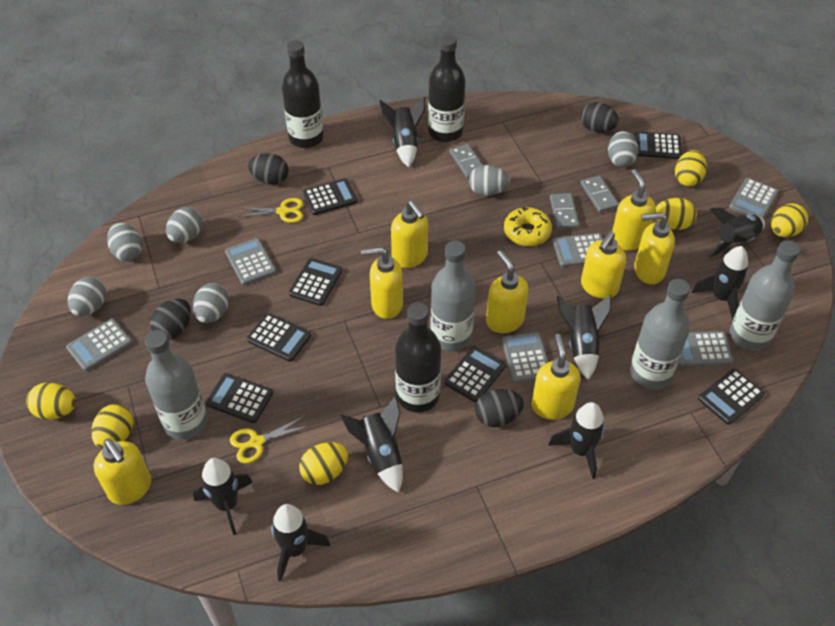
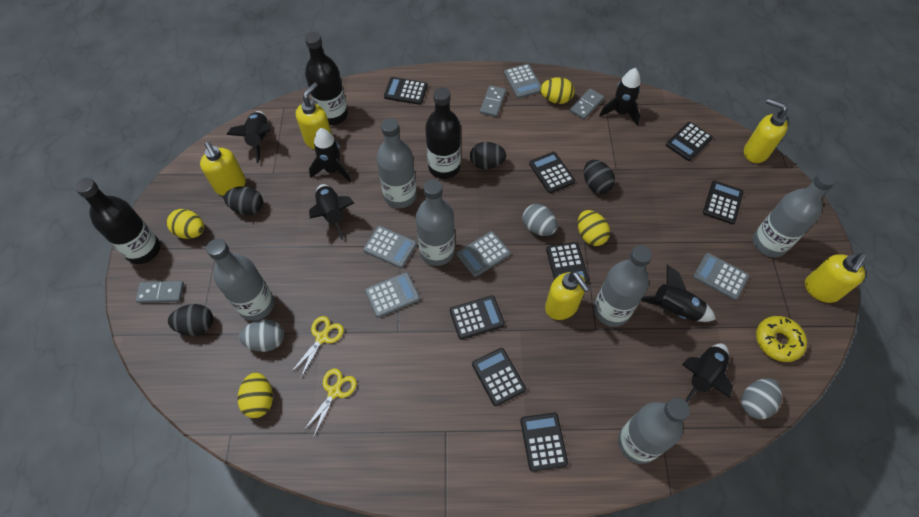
black calculator: [206,373,273,423] [247,313,311,362] [289,258,342,306] [303,178,358,215] [444,346,506,402] [634,131,682,159] [698,369,765,425] = 7 -> [384,77,428,105] [450,296,505,340] [472,348,526,406] [520,413,568,471] [529,152,575,193] [546,242,589,283] [666,122,713,161] [703,181,744,224] = 8
black rocket: [193,458,253,535] [271,504,330,581] [340,396,403,493] [379,97,425,167] [548,402,605,479] [557,295,611,380] [692,246,748,320] [708,208,765,258] = 8 -> [227,111,271,163] [309,128,351,182] [309,184,354,240] [599,68,641,126] [641,265,716,322] [682,343,733,403] = 6
grey bottle: [145,330,208,440] [430,241,476,351] [630,279,690,389] [730,240,800,351] = 4 -> [206,239,274,321] [376,118,417,208] [416,179,455,266] [594,245,652,327] [618,398,690,464] [753,170,837,257] = 6
grey calculator: [66,319,132,371] [225,238,276,285] [502,332,548,383] [553,233,603,267] [678,331,733,367] [729,178,779,219] = 6 -> [363,226,417,268] [365,272,420,318] [457,231,511,277] [504,64,541,98] [693,253,749,300] = 5
grey egg: [68,277,106,316] [107,222,142,261] [166,207,203,243] [193,283,229,323] [469,165,510,196] [608,131,639,167] = 6 -> [239,319,284,352] [522,204,557,236] [741,378,782,419] = 3
yellow egg: [26,383,76,419] [91,404,134,449] [299,442,348,485] [655,198,697,230] [675,150,707,186] [771,203,808,237] = 6 -> [167,209,204,239] [238,373,273,418] [540,77,574,104] [578,210,610,246] = 4
yellow soap dispenser: [94,439,151,505] [361,247,403,319] [391,200,428,268] [486,250,529,333] [532,334,581,420] [581,231,626,299] [612,169,656,250] [634,212,675,284] = 8 -> [200,142,246,196] [296,82,332,149] [545,271,590,320] [744,98,788,163] [805,253,866,303] = 5

